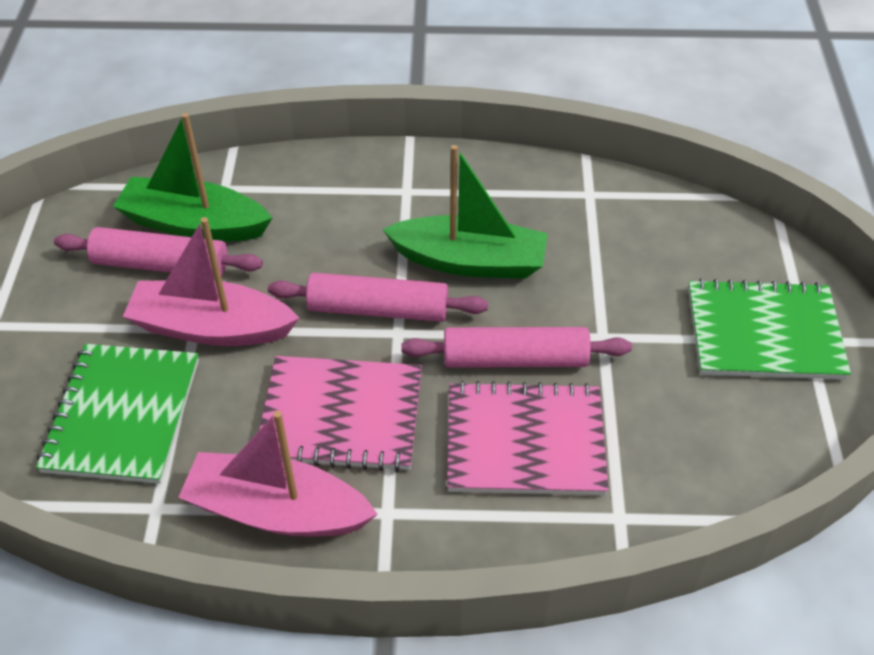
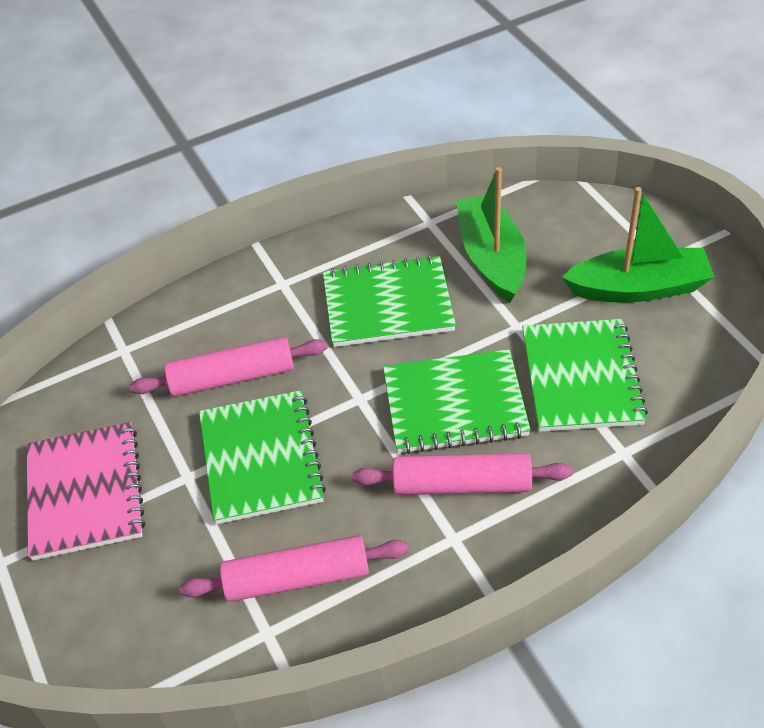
green notebook: [36,344,199,484] [688,279,851,380] = 2 -> [199,390,326,524] [323,255,456,347] [383,349,531,454] [522,319,648,432] = 4
pink boat: [123,217,299,346] [178,411,378,537] = 2 -> none = 0
pink notebook: [259,356,422,472] [447,381,609,495] = 2 -> [27,422,145,561] = 1

